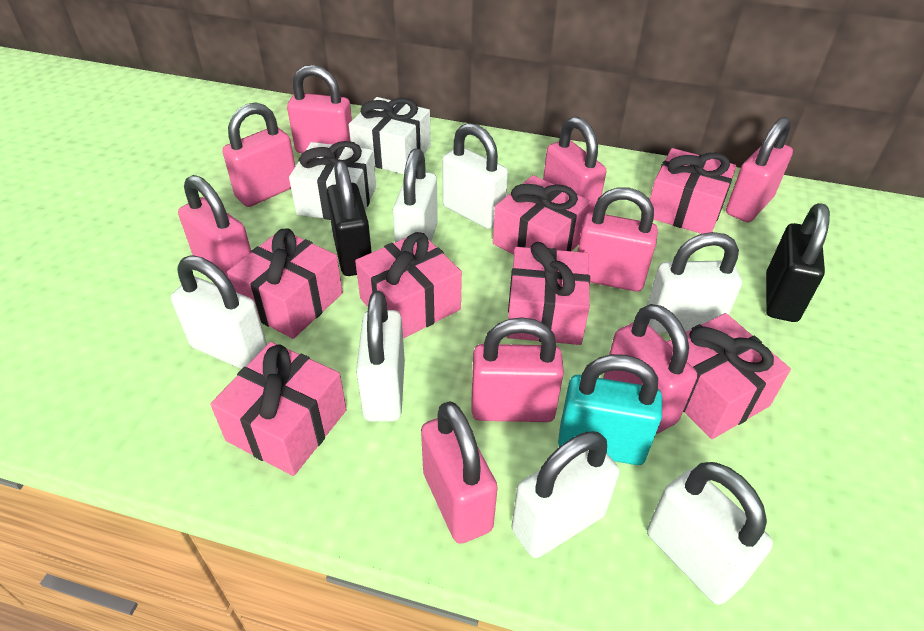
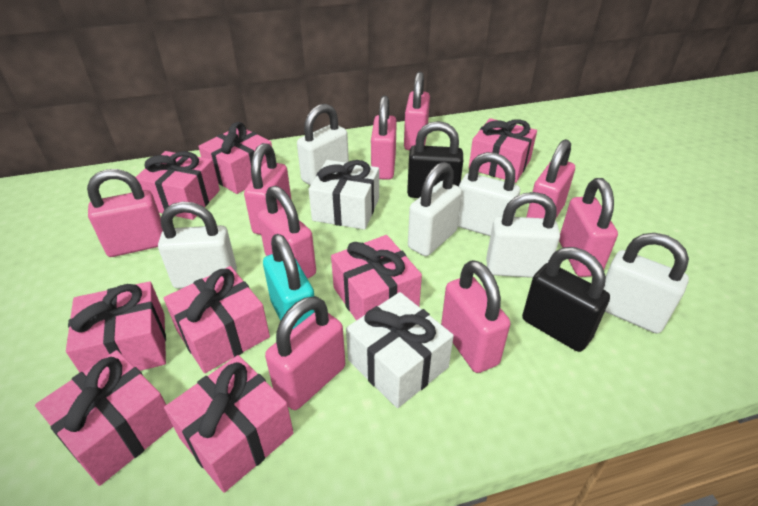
pink gift: [210,342,347,476] [227,229,343,339] [355,232,462,339] [493,175,591,254] [507,242,590,345] [650,148,737,234] [667,313,791,439] = 7 -> [35,350,173,486] [66,281,166,373] [136,151,220,220] [164,266,270,373] [164,355,294,493] [198,122,272,194] [331,235,422,320] [469,118,537,183] = 8
white padlock: [171,256,267,369] [356,291,405,421] [393,148,438,242] [442,123,508,229] [511,431,620,558] [647,232,742,334] [647,462,773,605] = 7 -> [158,202,237,289] [297,104,349,186] [408,162,462,256] [458,152,520,236] [486,192,560,278] [603,233,689,334] = 6

